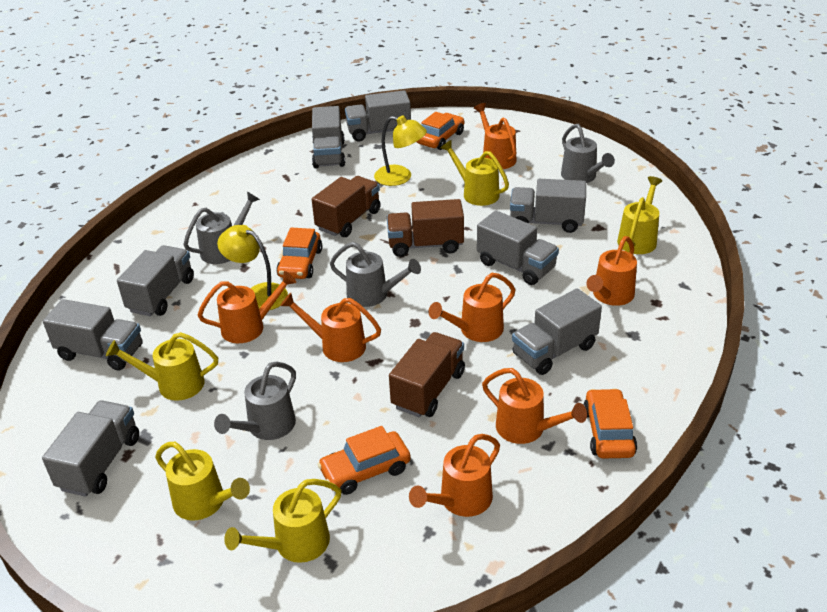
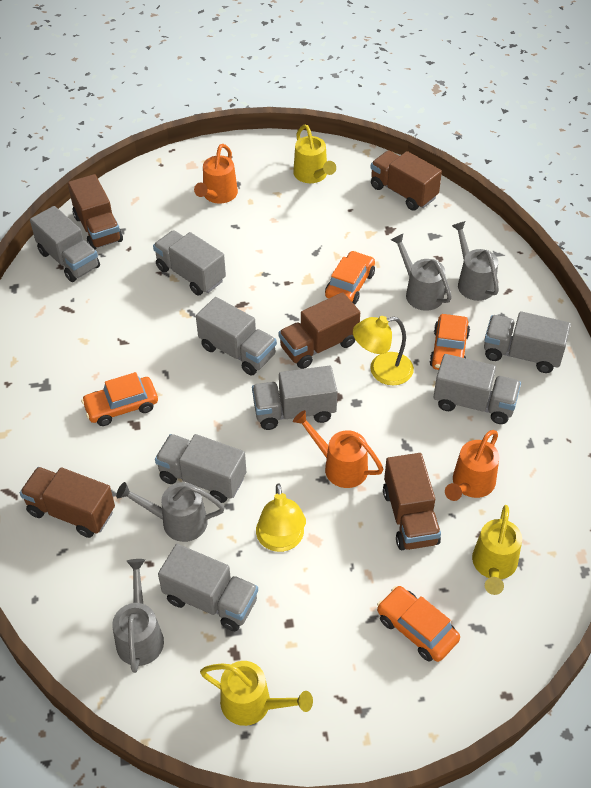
brown truck: [312,176,381,237] [387,199,464,257] [389,332,465,417] = 3 -> [20,467,115,538] [68,174,123,250] [278,292,360,369] [370,150,442,211] [383,453,441,550] = 5
orange watering can: [198,271,296,343] [280,293,381,362] [409,434,500,517] [428,273,516,342] [474,103,517,169] [482,368,587,444] [586,236,637,306] = 7 -> [194,144,238,204] [293,410,384,488] [445,430,499,501] = 3
yellow watering can: [106,332,218,400] [155,442,250,520] [224,479,341,563] [441,140,509,206] [617,176,662,254] = 5 -> [200,661,313,726] [293,125,336,183] [472,505,522,595] = 3

